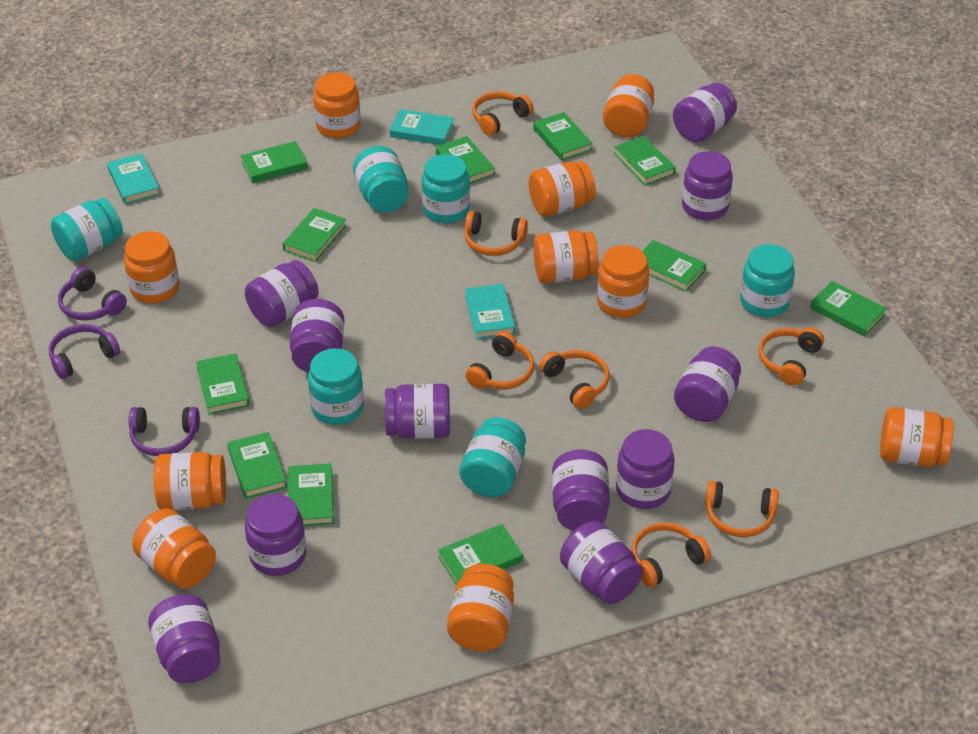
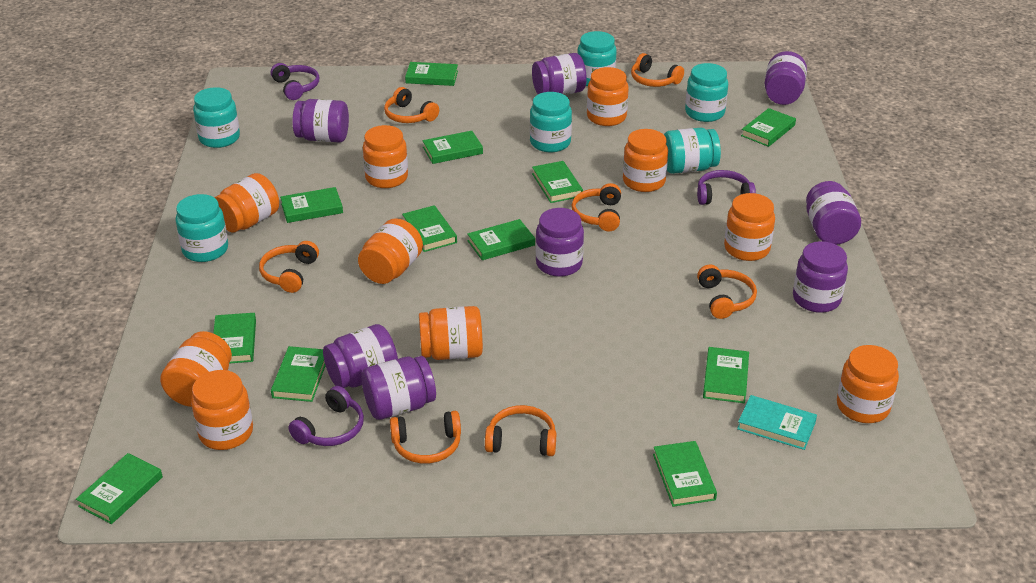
green book: [196,353,250,415] [227,432,287,499] [241,141,308,183] [283,208,346,262] [288,463,334,526] [436,136,495,184] [438,524,523,586] [533,112,593,161] [613,136,676,186] [642,240,706,292] [810,281,887,337] = 11 -> [76,453,163,524] [213,313,256,364] [271,346,326,402] [280,187,343,223] [402,205,457,252] [405,62,458,86] [422,131,483,164] [467,219,535,260] [532,161,583,203] [653,441,717,507] [703,347,749,403] [741,108,796,147] = 12
purple jar: [148,594,221,683] [245,260,319,327] [245,494,306,576] [290,299,344,372] [385,384,450,439] [552,450,610,531] [560,521,643,604] [616,429,675,509] [673,83,737,142] [674,347,741,422] [682,151,733,220] = 11 -> [292,99,349,142] [323,324,398,388] [361,356,436,420] [532,53,587,95] [536,208,584,277] [765,51,807,105] [793,241,848,313] [806,181,861,245] = 8
turquoise book: [107,153,160,204] [390,109,454,145] [465,284,515,339] = 3 -> [737,395,817,450] = 1

